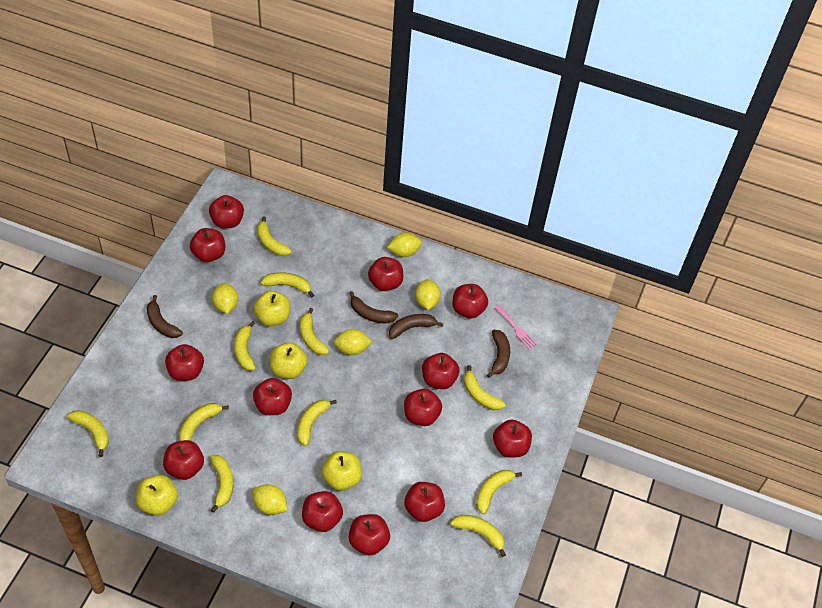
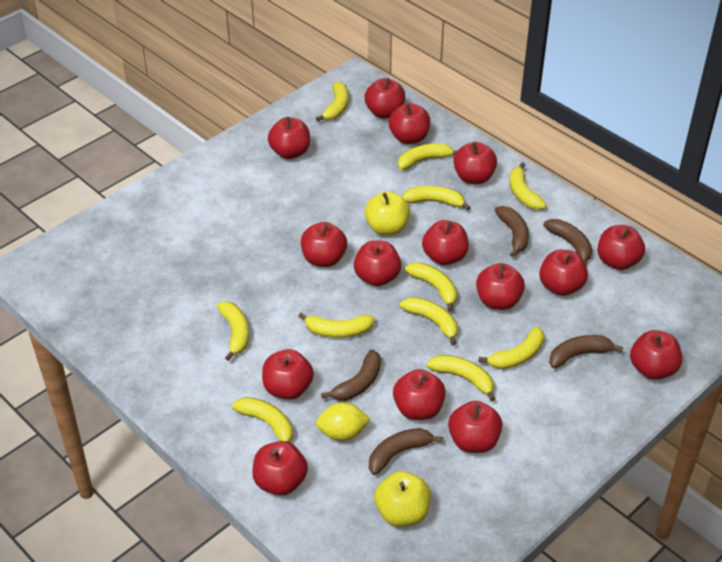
brown banana: [146,295,183,338] [349,291,398,323] [389,314,443,339] [487,330,510,378] = 4 -> [321,350,381,401] [369,428,443,475] [495,206,529,257] [543,219,592,265] [549,335,623,368] = 5
pink fork: [494,304,537,350] = 1 -> none = 0
red apple: [163,440,204,480] [165,344,204,381] [190,228,225,262] [209,195,244,229] [253,378,292,415] [302,491,343,532] [349,514,390,556] [368,257,403,291] [404,389,442,426] [404,482,445,522] [422,353,459,389] [452,284,488,318] [493,420,532,458] = 13 -> [252,441,308,496] [262,349,314,400] [268,117,310,159] [301,222,347,267] [354,241,401,286] [365,78,405,119] [389,103,430,144] [393,369,446,420] [422,220,469,265] [448,401,502,453] [453,142,497,184] [476,263,525,310] [539,250,588,296] [597,225,645,270] [630,330,682,380] = 15
yellow apple: [136,475,178,516] [254,291,290,326] [270,342,308,379] [322,451,362,491] = 4 -> [365,191,410,235] [374,471,431,527] = 2
yellow lemon: [212,283,238,314] [252,484,288,515] [334,329,372,355] [387,232,422,257] [415,279,441,310] = 5 -> [316,402,370,441] = 1

